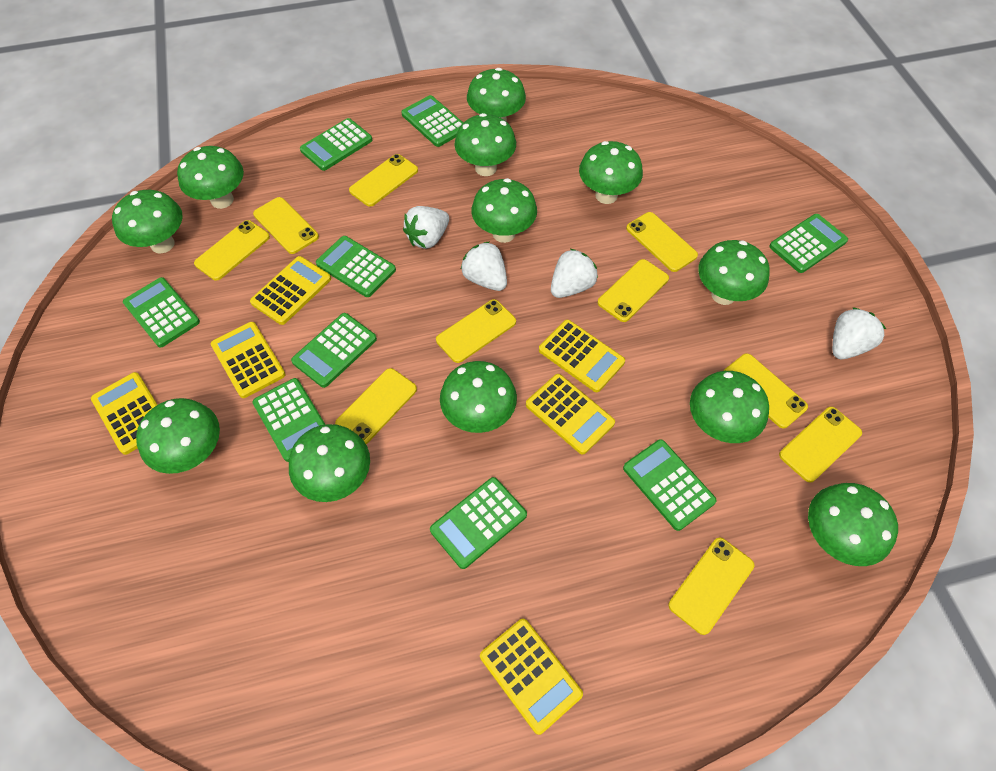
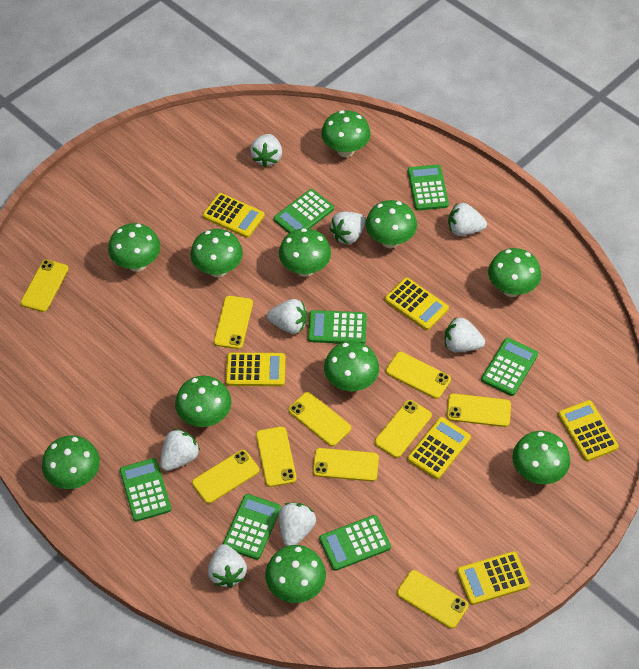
green calculator: [123,277,200,347] [253,378,326,462] [291,313,377,388] [300,118,372,171] [316,236,396,297] [401,95,463,147] [430,477,527,569] [623,439,717,531] [769,214,848,273] = 9 -> [120,458,171,522] [223,494,281,560] [274,189,334,233] [308,310,367,344] [319,515,391,571] [408,165,449,211] [481,338,538,396] = 7
green mushroom: [112,190,183,254] [136,398,220,474] [177,146,244,209] [289,424,370,502] [440,361,517,433] [454,113,516,176] [467,68,526,122] [471,178,537,243] [579,141,643,204] [690,371,769,443] [698,240,770,305] [808,483,898,566] = 12 -> [42,435,100,489] [108,223,160,272] [175,376,231,427] [190,229,243,278] [265,545,326,603] [279,228,331,277] [321,110,371,157] [324,341,379,391] [365,200,417,248] [488,248,541,297] [512,431,570,484] = 11
white strawberry: [403,206,449,249] [460,241,507,291] [551,249,598,298] [832,307,886,359] = 4 -> [160,429,200,471] [208,544,247,588] [250,134,282,167] [267,299,307,334] [278,503,316,546] [329,212,365,244] [445,318,485,352] [448,203,487,236] = 8

